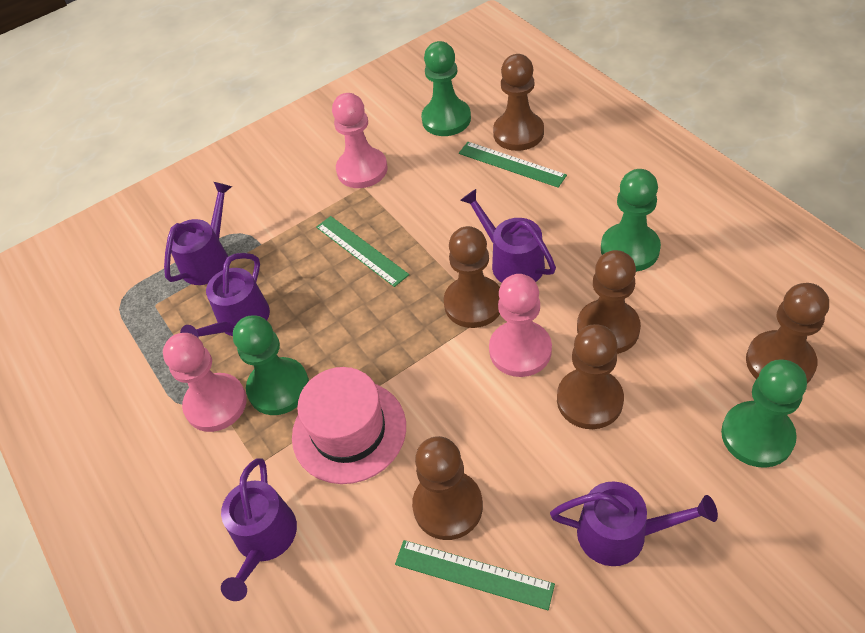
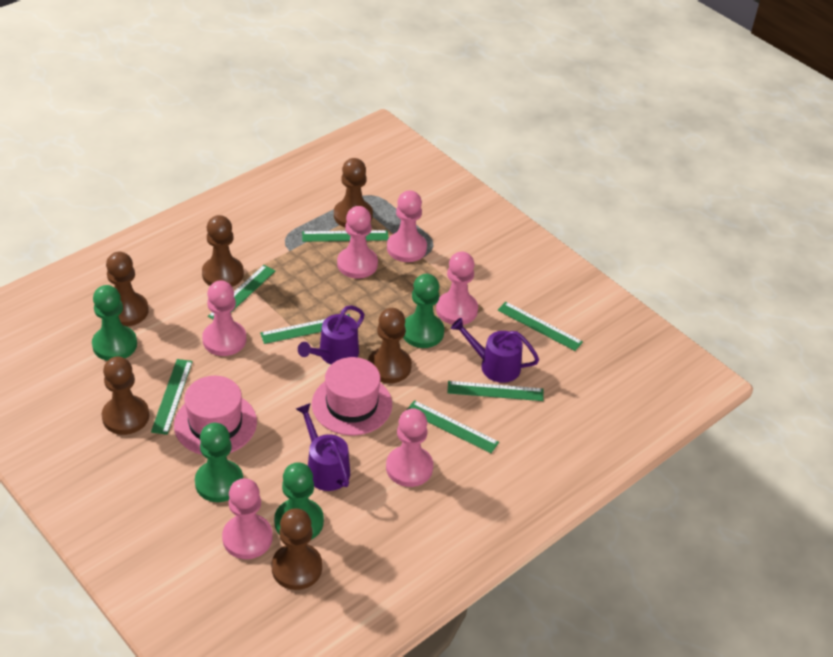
green ruler: [316,216,409,287] [395,540,555,610] [459,142,567,188] = 3 -> [151,359,193,435] [208,265,275,319] [260,314,350,344] [302,230,388,242] [407,400,499,453] [447,381,544,401] [498,302,583,351] = 7
pink hat: [292,367,406,484] = 1 -> [174,376,257,455] [312,357,392,435] = 2
pink pawn: [163,333,247,432] [332,93,388,188] [489,274,552,377] = 3 -> [202,280,246,356] [222,478,273,559] [337,206,378,279] [386,408,433,487] [387,190,427,262] [436,252,478,325] = 6
purple watering can: [164,182,232,285] [180,253,270,337] [221,458,297,601] [460,189,556,283] [550,481,718,566] = 5 -> [296,403,350,491] [298,305,365,364] [451,318,539,383] = 3

